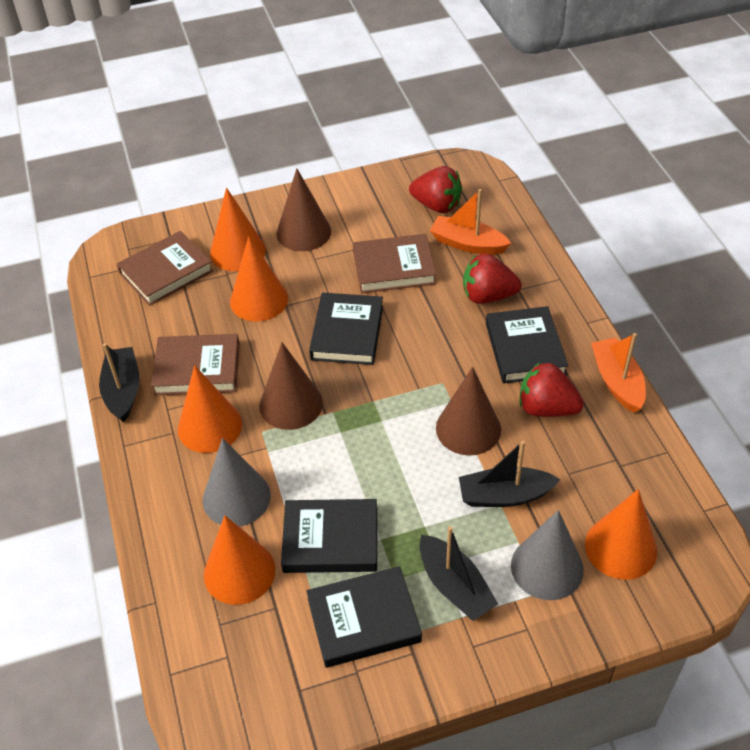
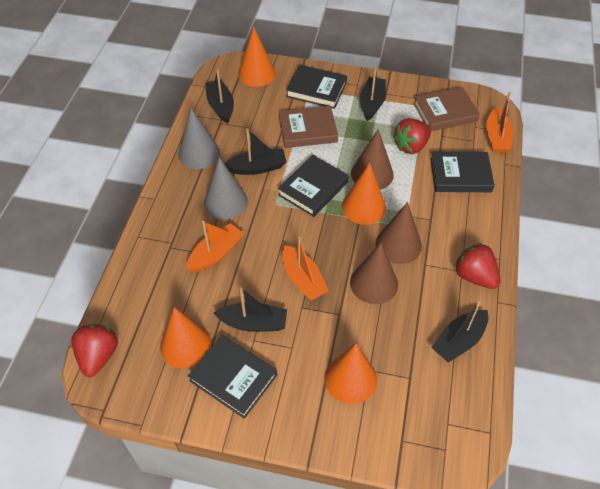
black boat: [99,343,140,423] [419,526,498,621] [459,441,560,507] = 3 -> [205,69,234,123] [213,287,287,332] [225,128,287,175] [360,67,386,121] [431,301,489,363] = 5
brown book: [117,231,214,306] [151,334,240,395] [353,234,437,293] = 3 -> [279,106,338,148] [414,87,480,131] = 2
orange boat: [430,189,511,255] [591,333,646,413] = 2 -> [186,221,244,272] [282,237,329,301] [486,92,513,153] = 3
orange cone: [178,365,242,453] [204,515,275,605] [210,188,266,271] [230,236,288,322] [585,489,657,580] = 5 -> [160,307,211,368] [238,27,276,87] [324,344,377,404] [342,163,386,225] = 4

